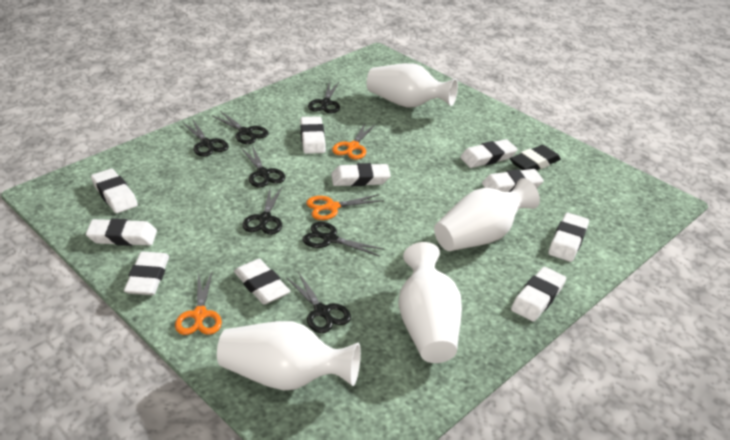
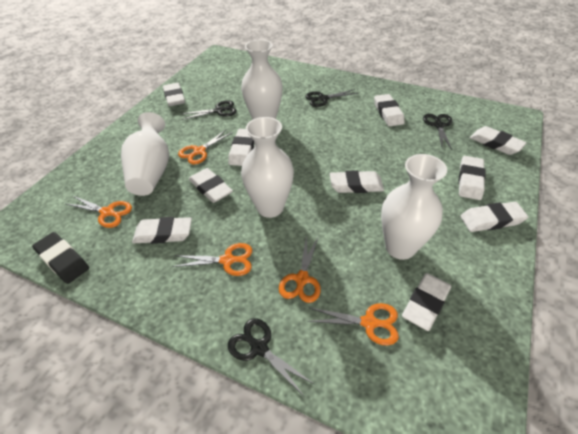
black scissors: [183,120,229,157] [213,111,268,144] [241,145,285,187] [242,187,282,235] [286,272,351,333] [303,222,383,257] [308,82,340,113] = 7 -> [182,100,237,120] [228,318,315,396] [305,89,358,107] [423,114,452,150] = 4
orange scissors: [175,272,222,335] [306,194,384,220] [332,122,376,159] = 3 -> [67,196,132,228] [172,243,252,276] [178,130,233,165] [279,235,321,303] [307,303,399,345] = 5

